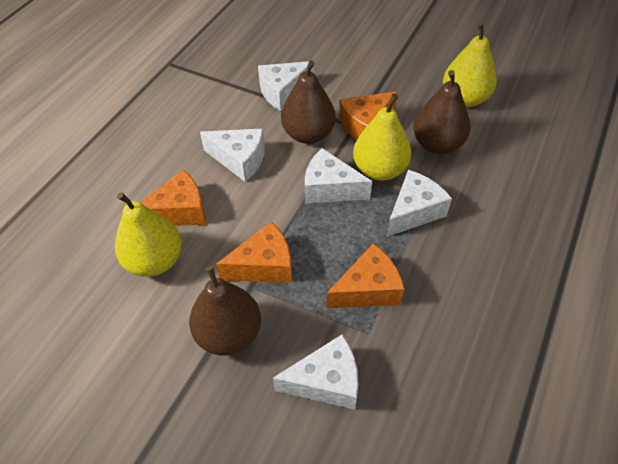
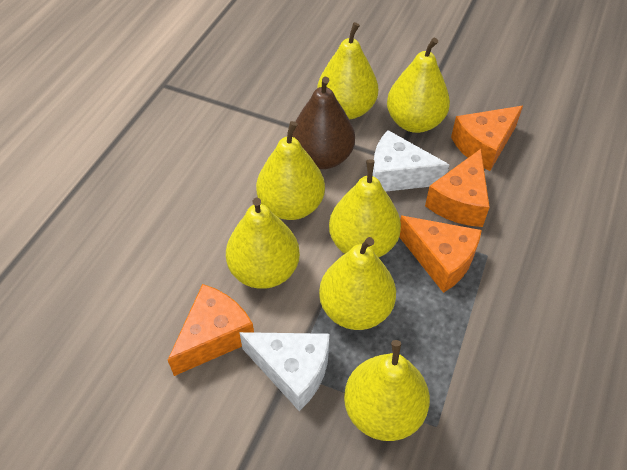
brown pear: [189,266,261,355] [281,60,336,144] [413,70,470,154] = 3 -> [292,77,355,169] = 1
white cheese: [200,129,265,182] [258,61,315,111] [273,334,359,410] [305,148,372,204] [387,170,452,237] = 5 -> [239,332,330,411] [372,130,449,192] = 2
yellow pear: [115,192,182,277] [353,94,412,181] [443,22,497,107] = 3 -> [226,197,300,289] [256,121,325,220] [317,22,378,119] [319,237,396,330] [329,159,401,257] [344,340,430,441] [387,38,450,133] = 7

